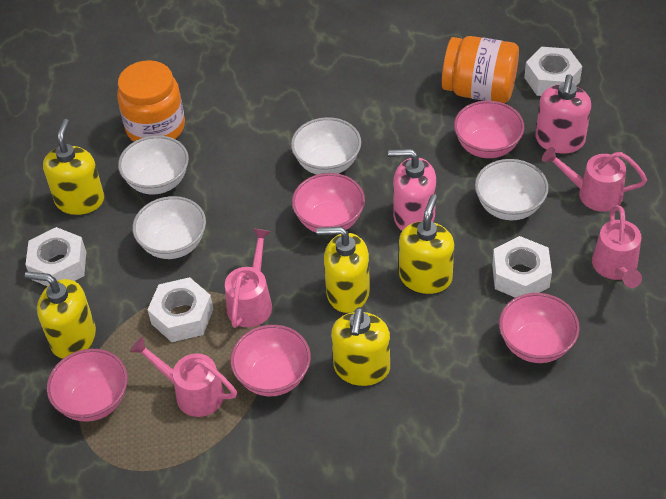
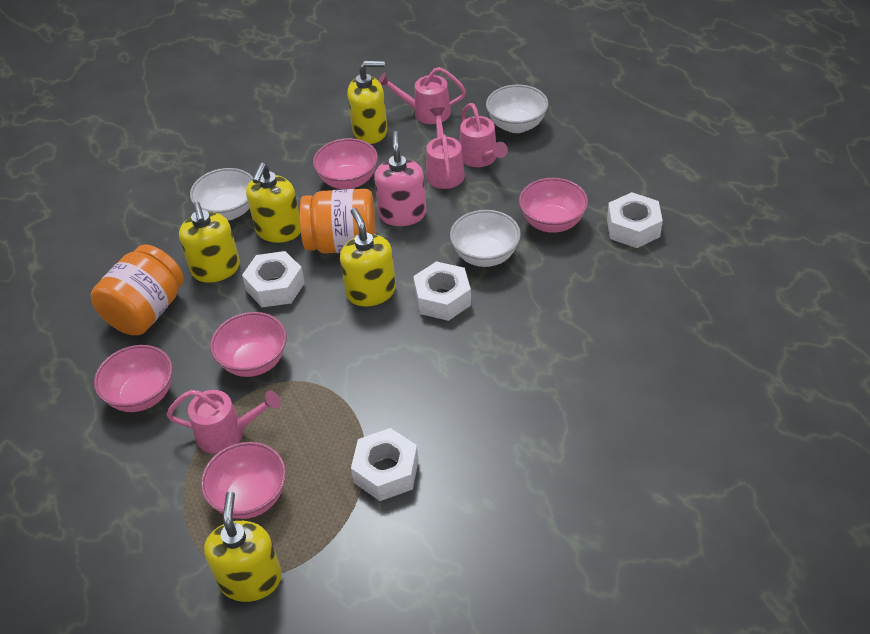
pink soap dispenser: [388,149,436,231] [536,74,591,154] = 2 -> [374,131,426,226] = 1
white bowl: [118,135,189,194] [132,196,206,259] [291,117,361,175] [475,159,549,220] = 4 -> [190,168,253,221] [450,210,521,267] [486,85,548,133] = 3

